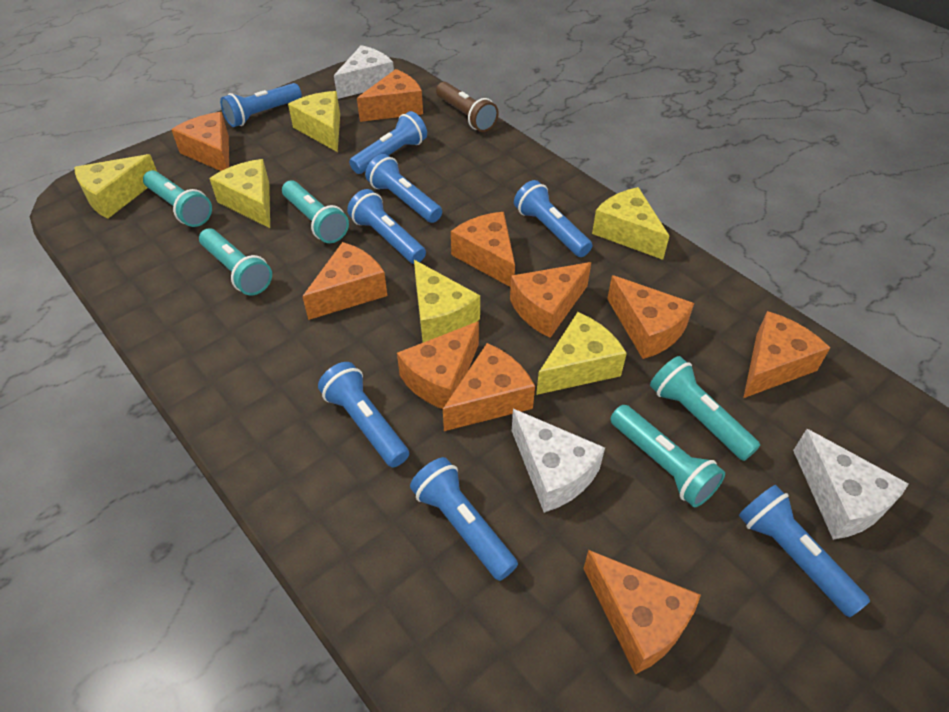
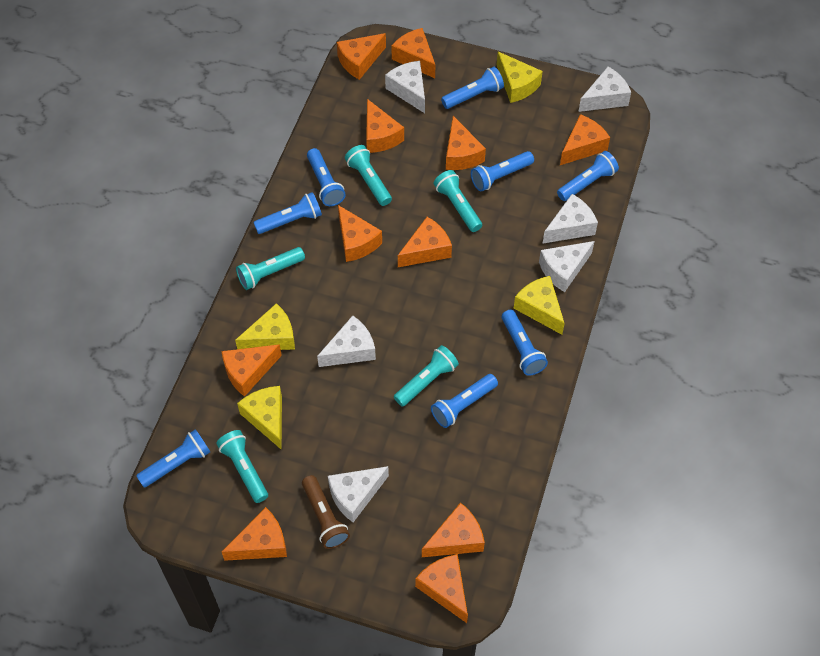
orange cheese: [171,112,229,171] [302,242,387,320] [357,69,423,122] [397,321,479,409] [443,343,535,431] [451,212,515,287] [510,262,591,338] [583,550,701,675] [607,275,694,359] [743,311,830,398] = 10 -> [222,344,282,397] [222,507,287,561] [337,33,386,80] [338,205,382,262] [366,99,404,153] [392,28,435,78] [398,217,452,267] [415,554,468,623] [422,502,485,557] [446,116,486,170] [560,114,610,165] = 11
white cheese: [334,45,394,99] [512,409,605,513] [793,429,909,540] = 3 -> [317,316,376,367] [328,466,389,522] [385,61,425,113] [539,241,595,292] [543,194,598,243] [578,67,631,112] = 6
yellow cheese: [75,154,157,218] [209,159,270,228] [288,91,340,152] [414,260,480,342] [536,312,627,395] [592,187,669,260] = 6 -> [235,303,295,350] [237,386,282,450] [497,52,543,103] [514,276,565,335] = 4

